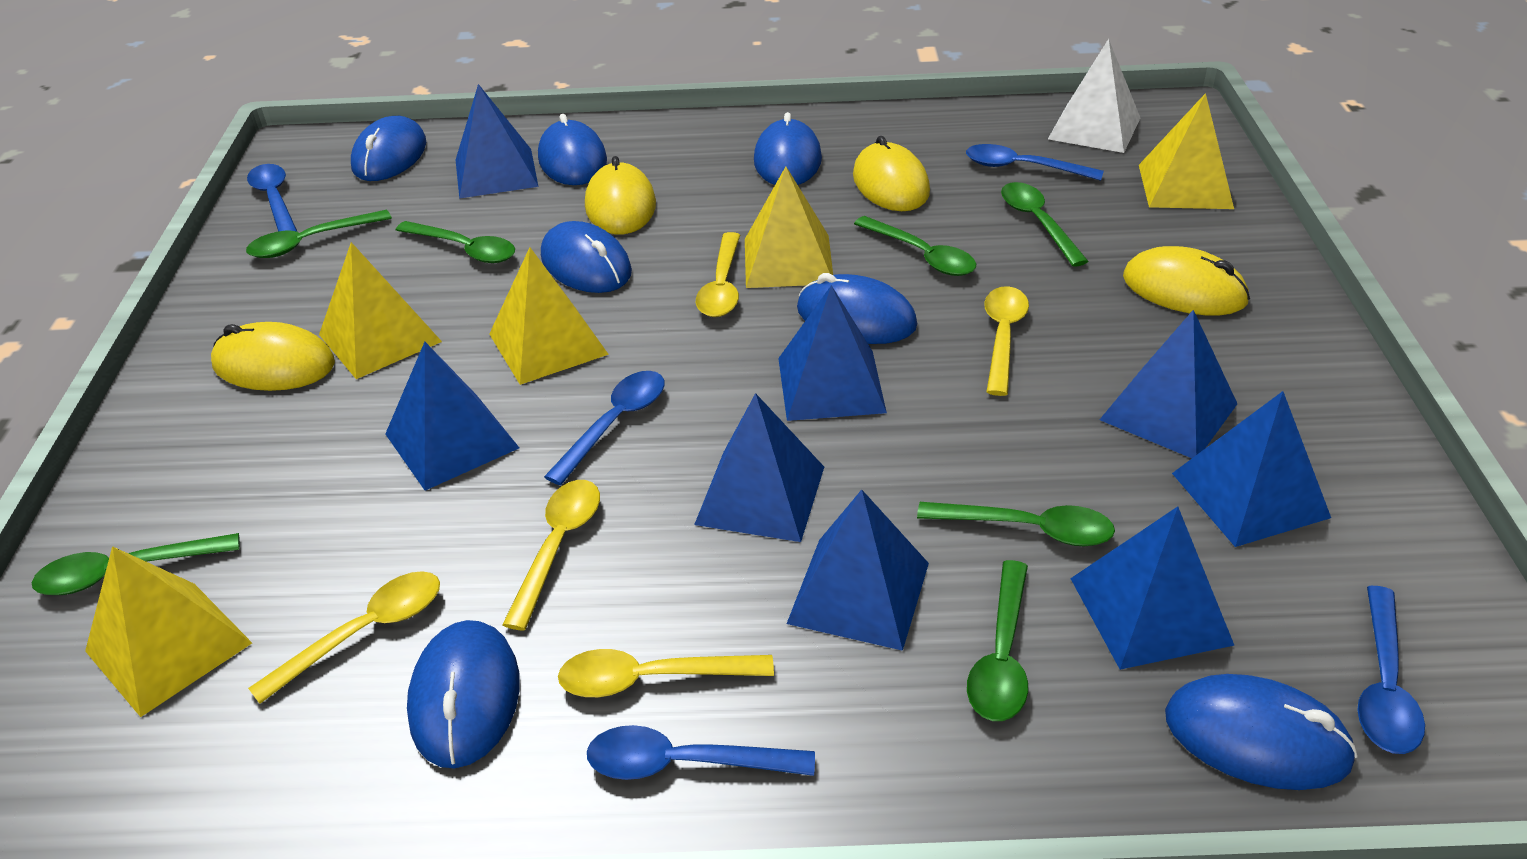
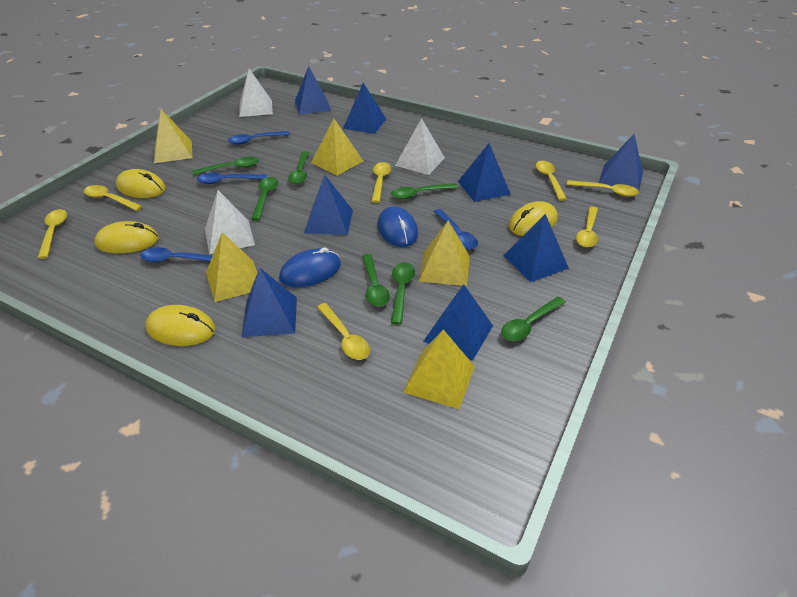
blue mouse: [351,116,426,181] [407,620,520,768] [538,114,607,185] [541,221,632,293] [754,112,822,185] [797,273,917,344] [1165,674,1358,790] = 7 -> [279,247,341,287] [378,206,418,247] = 2
blue spoon: [247,164,298,232] [544,371,665,485] [587,725,815,780] [966,144,1104,181] [1357,586,1425,754] = 5 -> [141,247,213,262] [197,173,267,184] [228,131,290,145] [434,209,478,250] = 4
white pyramid: [1048,39,1140,153] = 1 -> [205,190,255,254] [239,69,273,117] [395,118,445,175] = 3
yellow spoon: [248,571,440,704] [502,480,600,631] [558,649,774,697] [696,232,740,317] [984,286,1029,396] = 5 -> [38,209,67,259] [84,185,142,211] [317,303,370,360] [371,162,391,203] [536,161,567,201] [567,180,639,197] [576,206,598,248] = 7

